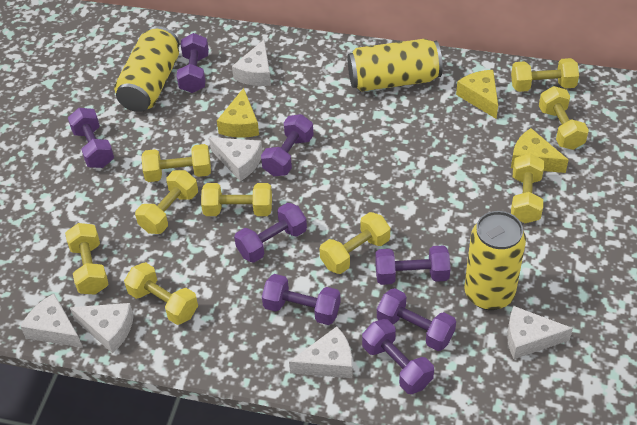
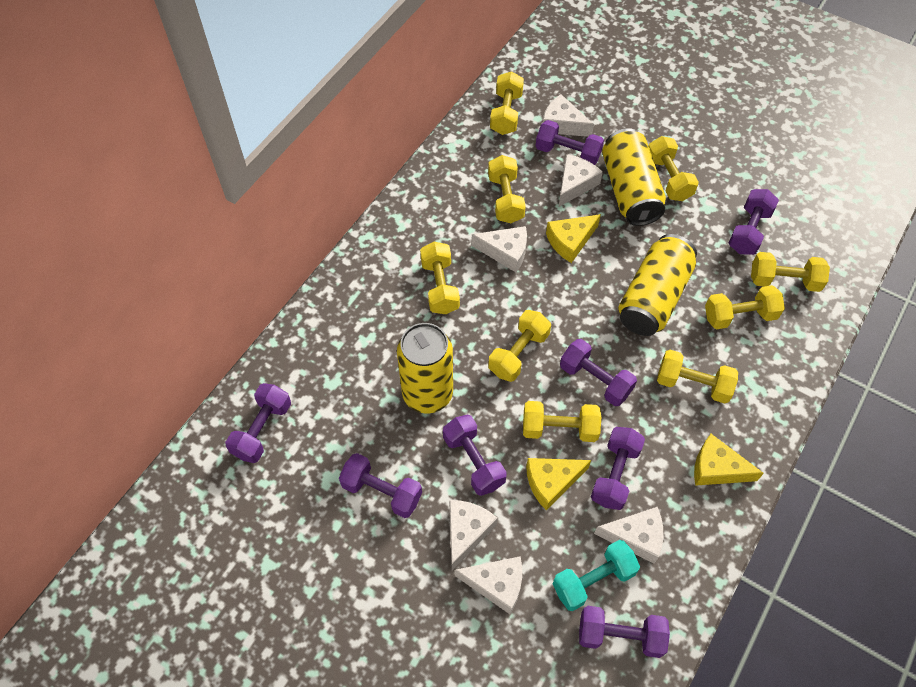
turquoise dumbbell: none = 0 -> [553,540,640,611] = 1

